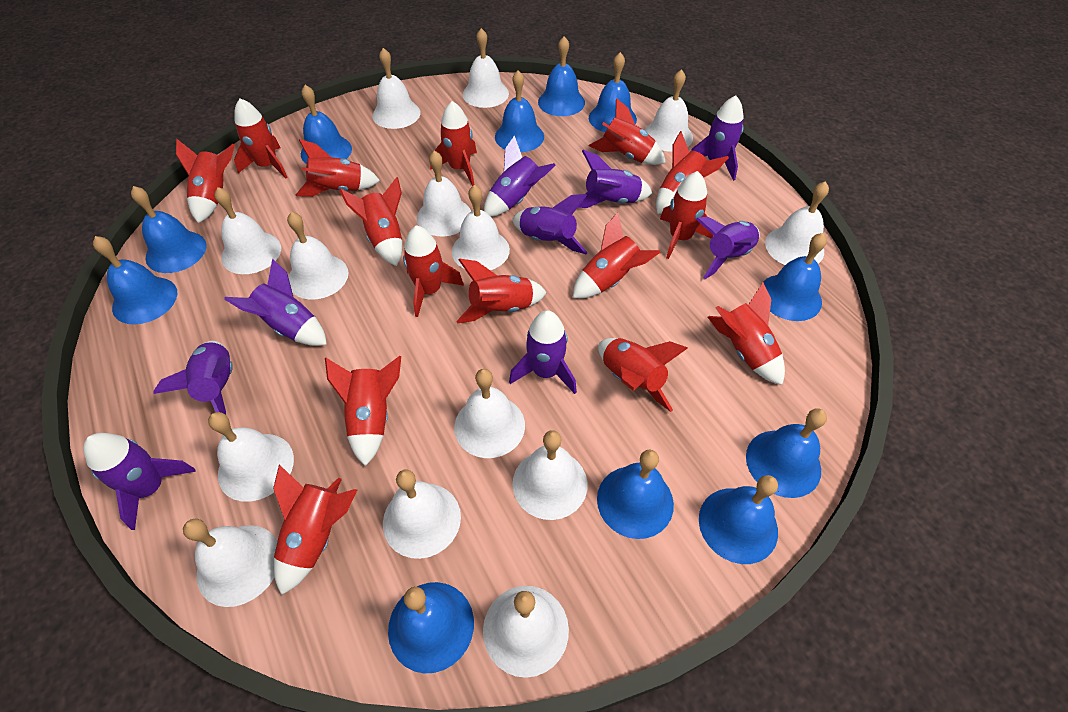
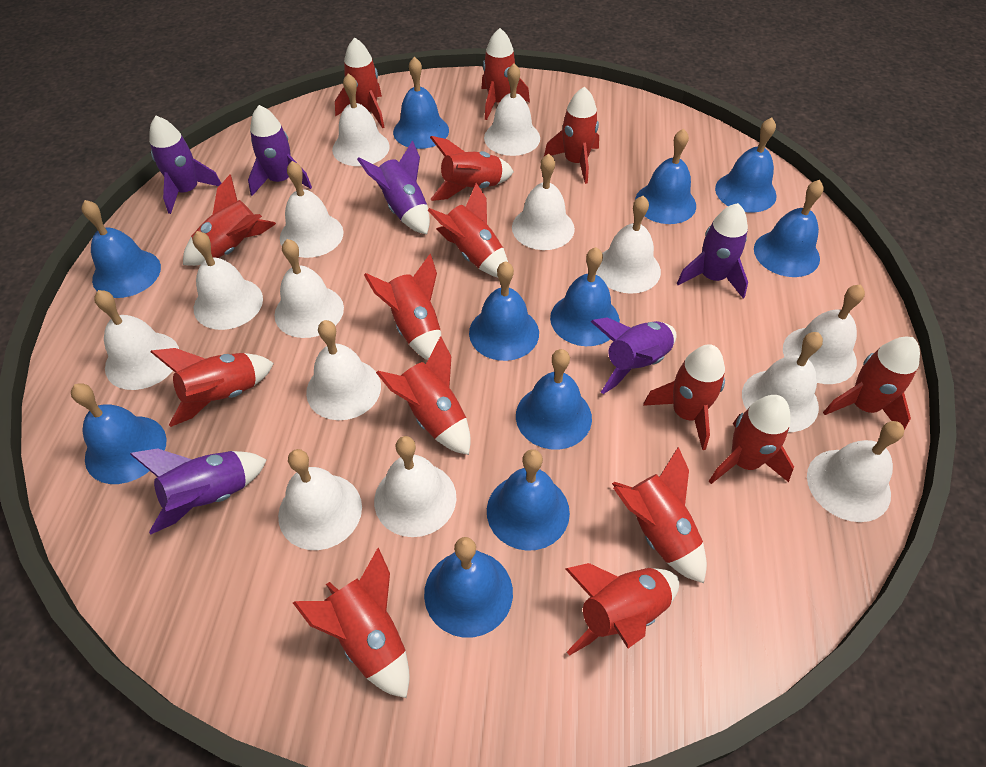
purple rocket: [83,433,196,530] [153,341,233,415] [224,259,327,346] [484,135,555,217] [509,310,577,394] [512,194,588,254] [578,150,652,208] [691,95,744,181] [696,217,760,279] = 9 -> [130,448,267,534] [149,116,221,214] [248,105,312,196] [357,140,430,234] [591,317,676,394] [677,203,748,298] = 6

